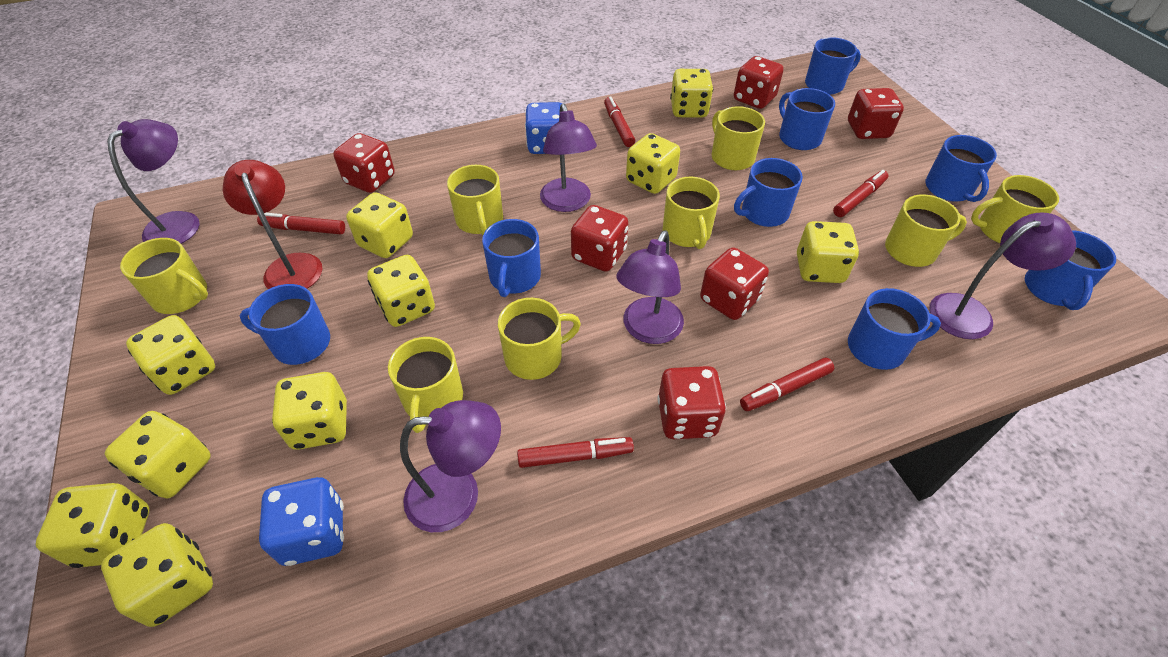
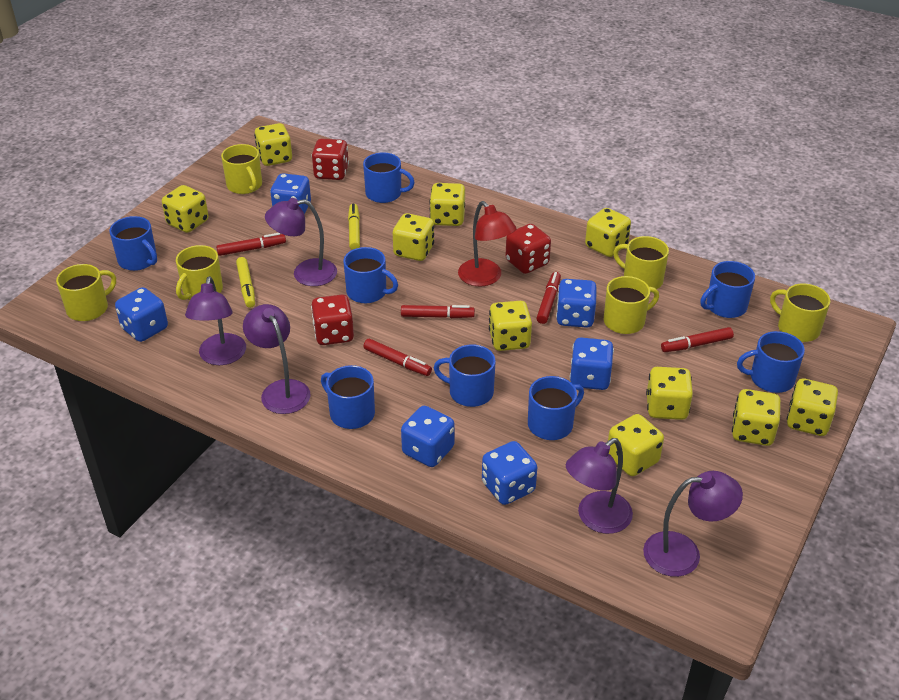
blue dice: [259,477,344,566] [525,102,562,154] = 2 -> [115,287,168,342] [270,173,311,214] [401,406,455,467] [482,441,537,505] [556,279,597,328] [570,337,614,390] = 6
red dice: [333,133,395,193] [571,205,629,272] [658,366,726,439] [700,248,769,320] [734,56,784,109] [848,88,904,139] = 6 -> [311,295,354,345] [312,139,349,180] [505,224,551,274] = 3
yellow marker: none = 0 -> [236,257,255,308] [348,203,360,250] = 2
yellow mug: [120,238,208,314] [388,337,463,433] [447,165,503,235] [498,298,581,380] [663,177,720,249] [712,106,765,170] [885,194,967,267] [971,175,1059,243] = 8 -> [56,264,116,321] [176,245,223,300] [221,144,262,194] [604,276,659,334] [613,236,669,289] [770,284,830,342] = 6

